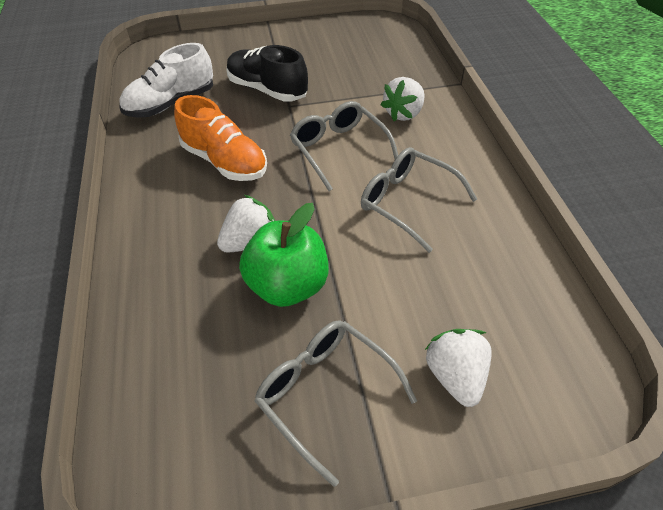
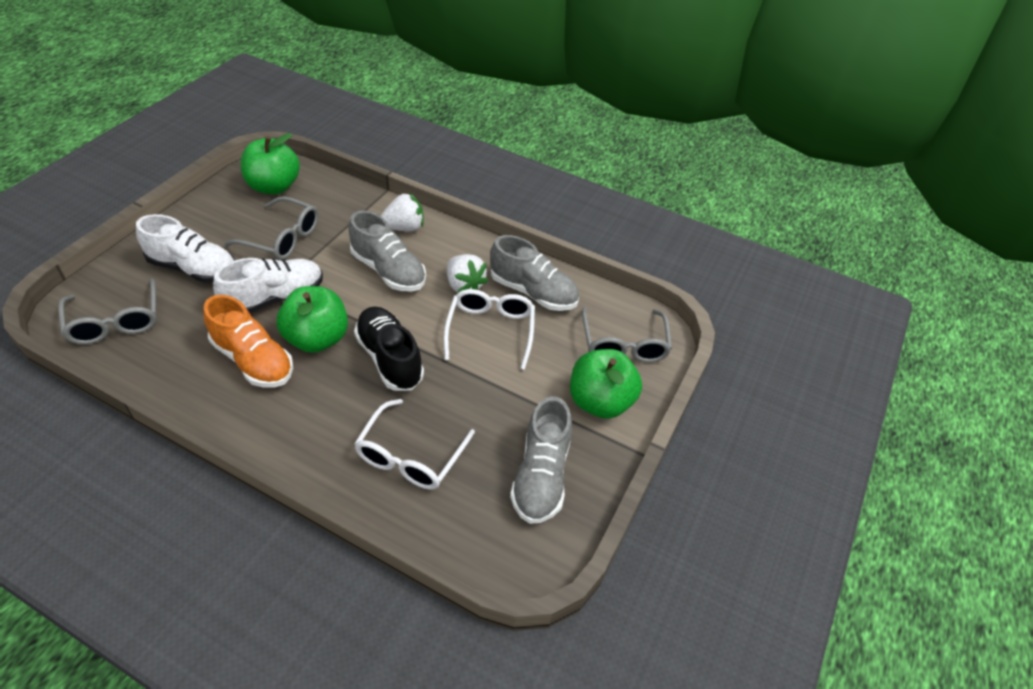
green apple: [239,203,329,307] = 1 -> [241,133,300,194] [276,286,348,353] [570,349,642,419] = 3
grey shoe: none = 0 -> [348,211,426,292] [490,235,579,311] [510,397,572,524] = 3
white glasses: none = 0 -> [354,399,475,490] [444,289,535,370] = 2
white shoe: [119,43,213,118] = 1 -> [136,214,235,283] [213,258,323,313] = 2
white strawberry: [217,195,275,253] [381,77,425,121] [425,329,492,407] = 3 -> [381,193,424,232] [447,254,489,292] = 2

